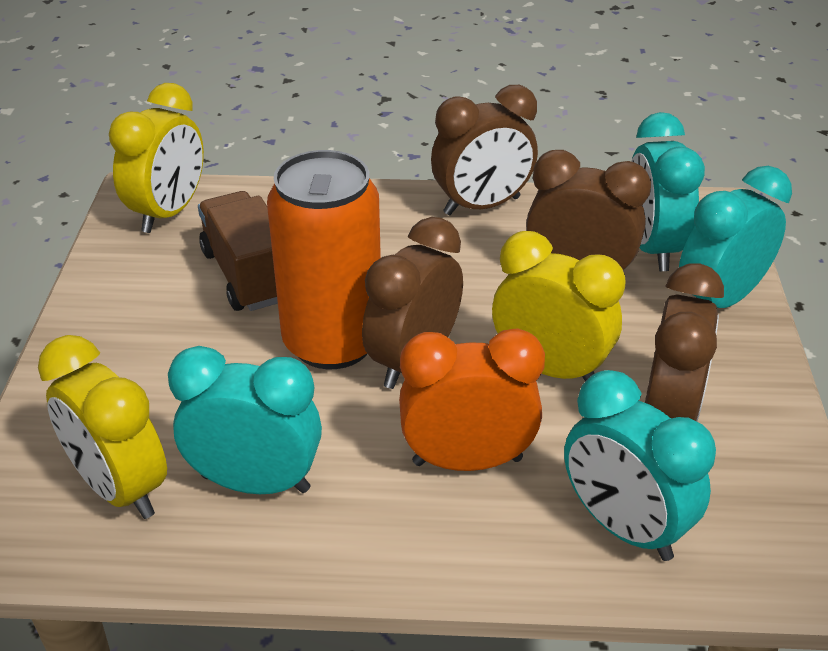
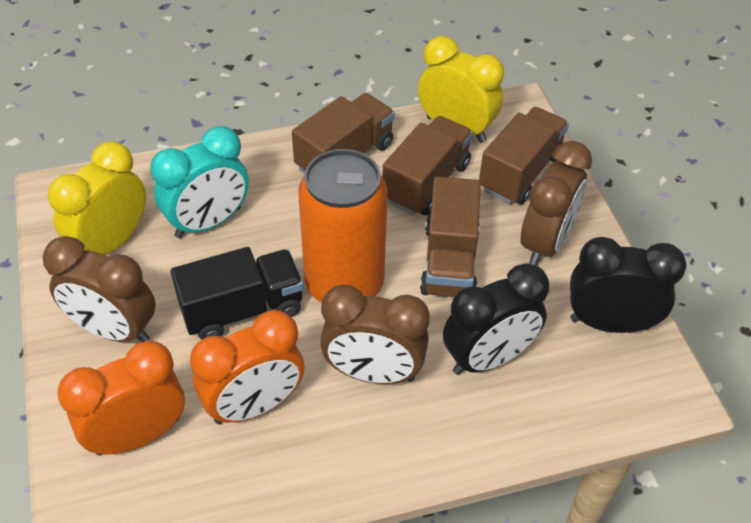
black clock: none = 0 -> [443,263,549,375] [570,237,686,333] = 2
black truck: none = 0 -> [171,247,304,340] = 1
brown clock: [362,217,463,389] [431,85,538,215] [526,150,651,270] [645,263,724,421] = 4 -> [43,236,156,342] [320,285,430,384] [521,141,592,266] = 3
brown truck: [198,191,278,311] = 1 -> [292,93,395,174] [382,116,473,216] [420,177,481,297] [479,107,569,204] = 4
orange clock: [399,328,545,471] = 1 -> [57,341,185,456] [190,310,304,424] = 2
turquoise clock: [168,346,322,494] [564,370,716,561] [631,112,705,271] [679,166,792,308] = 4 -> [150,126,249,238] = 1
yellow clock: [38,335,167,519] [109,83,204,233] [492,231,626,382] = 3 -> [48,141,146,255] [418,36,504,143] = 2

